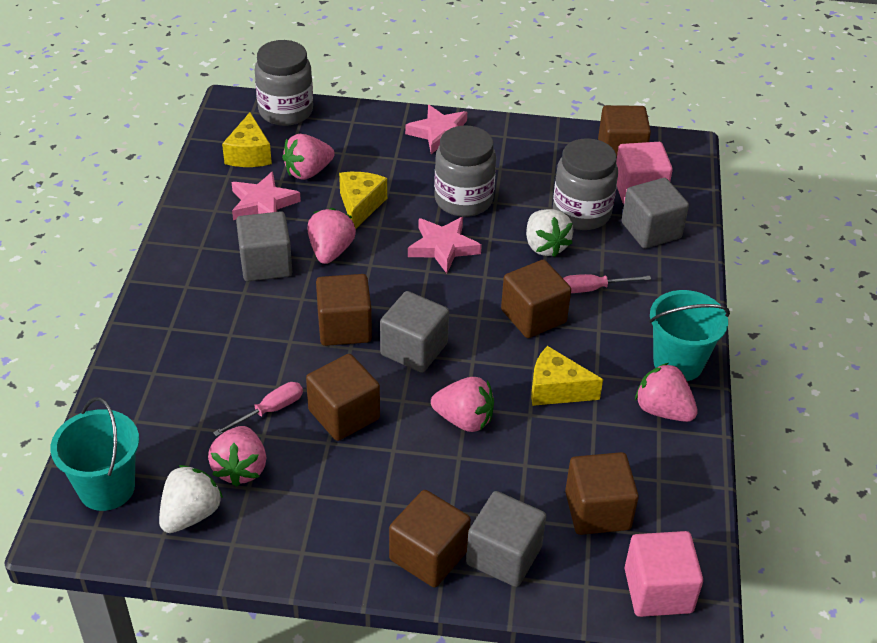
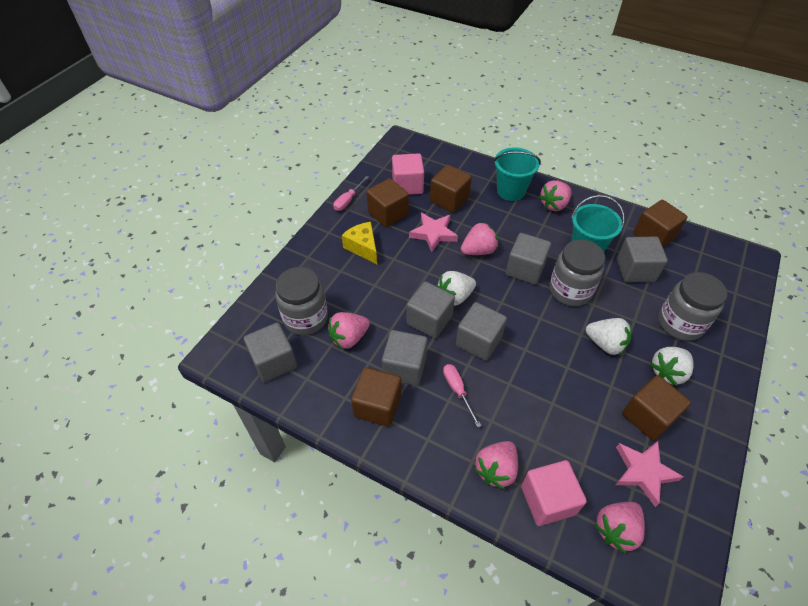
brown cube: [306,354,380,441] [316,274,372,346] [389,490,471,587] [501,260,571,338] [565,452,639,535] [598,105,651,156] = 6 -> [351,367,401,427] [367,178,409,227] [430,165,472,213] [622,375,691,441] [633,200,688,247] = 5
grey cube: [236,211,292,282] [380,291,449,373] [466,491,546,587] [622,178,689,249] = 4 -> [244,323,297,382] [382,330,428,386] [407,282,455,338] [456,302,507,361] [506,233,551,285] [617,236,668,282] = 6
pink star: [231,171,301,220] [405,105,467,154] [408,217,482,274] = 3 -> [409,213,458,252] [616,441,683,507] = 2
white strawberry: [159,465,223,533] [526,209,573,257] = 2 -> [437,271,476,306] [586,318,631,355] [650,347,694,386] = 3
yellow cheese: [222,112,272,167] [339,172,387,228] [531,346,603,406] = 3 -> [342,222,377,264] = 1

